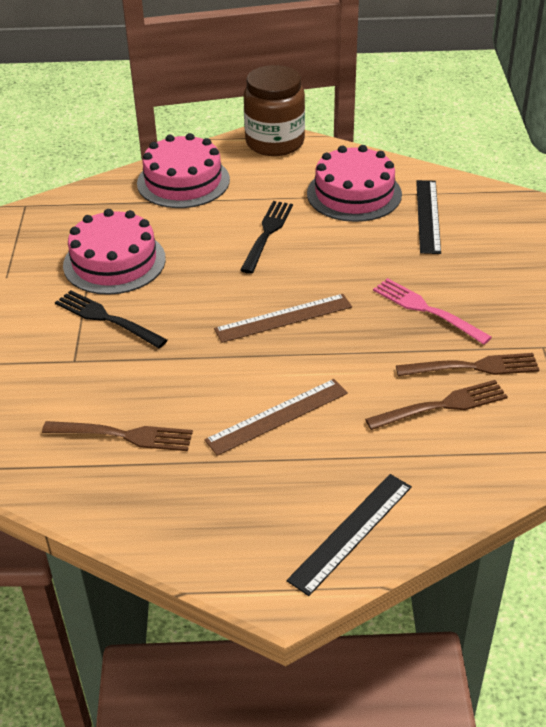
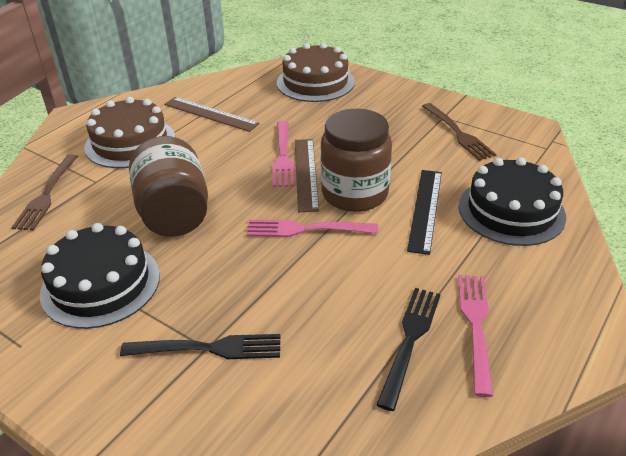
black cake: none = 0 -> [40,223,160,329] [458,157,566,246] = 2
black ruler: [287,474,412,596] [416,180,441,254] = 2 -> [407,170,442,255] = 1
brown cake: none = 0 -> [84,97,175,168] [277,43,355,102] = 2
brown fork: [42,421,193,451] [365,380,508,430] [396,353,540,376] = 3 -> [11,154,78,230] [422,103,497,161] = 2
brown jar: [244,65,305,156] = 1 -> [129,136,208,237] [321,109,392,212] = 2
pink cake: [63,209,166,295] [137,133,230,208] [307,145,402,222] = 3 -> none = 0
pink fork: [373,278,492,345] = 1 -> [246,220,378,237] [273,121,294,187] [458,275,493,397] = 3

